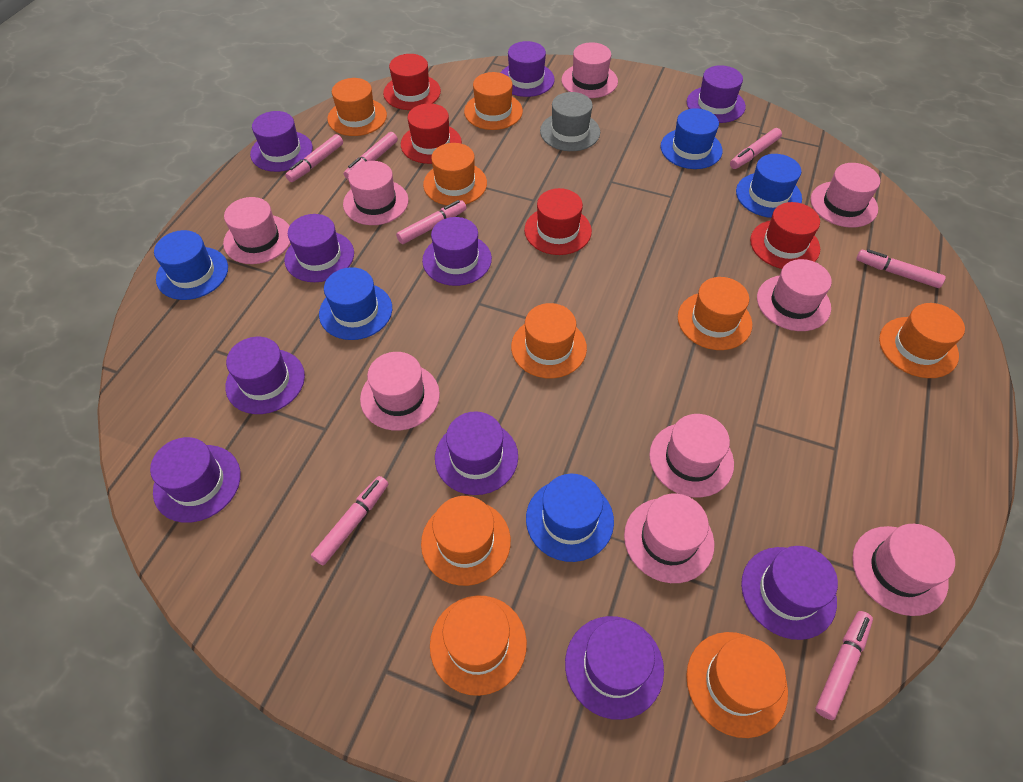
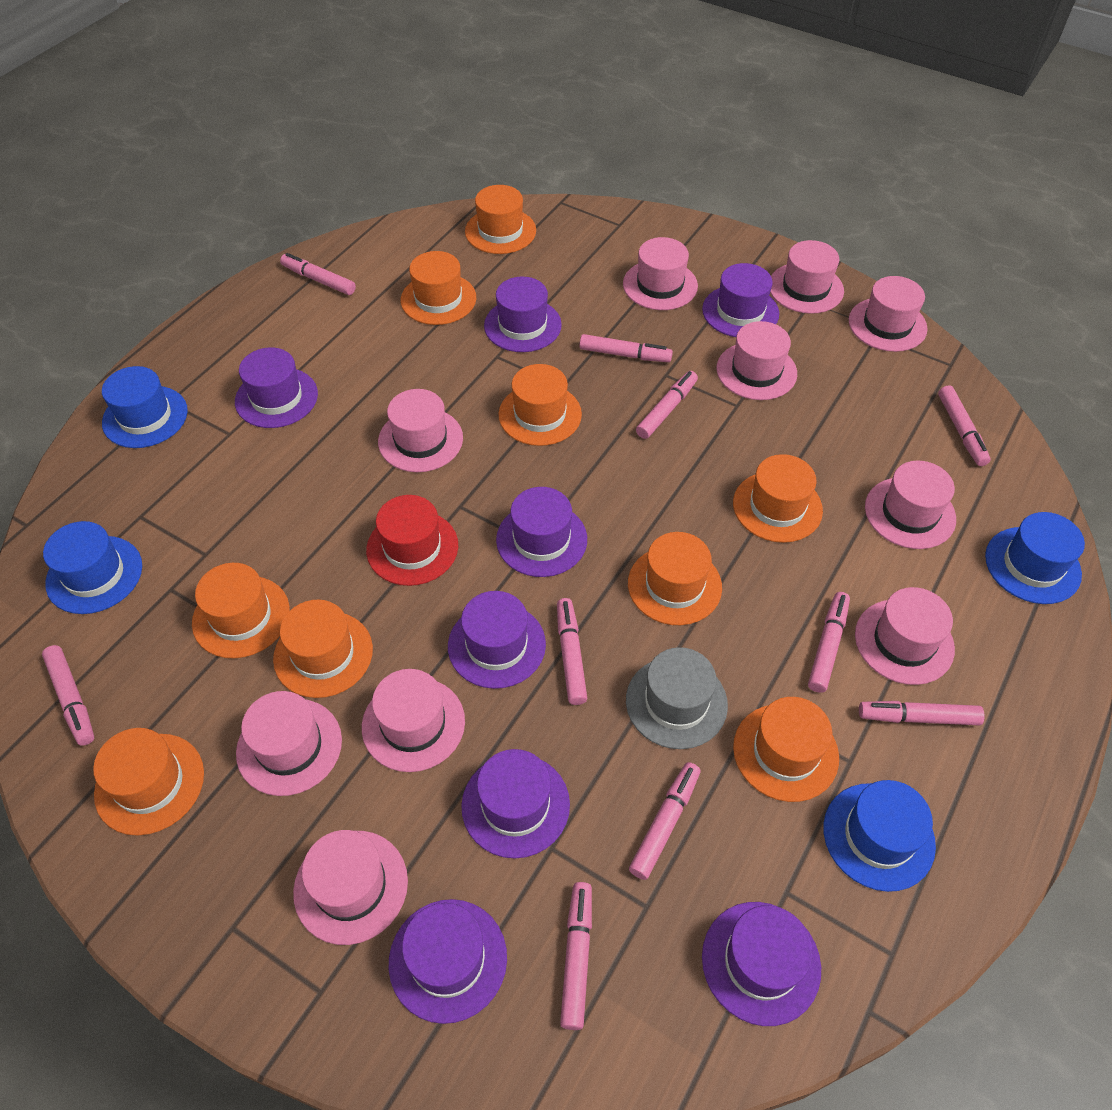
blue hat: [154,230,228,300] [319,267,392,340] [526,474,614,562] [661,108,723,169] [736,154,802,218] = 5 -> [43,521,142,614] [102,366,188,448] [823,780,936,892] [985,512,1085,604] = 4
pink hat: [223,197,290,264] [343,161,408,225] [360,352,440,431] [562,42,618,98] [624,494,714,583] [649,414,734,497] [757,259,832,331] [810,163,880,228] [852,524,955,616] = 9 -> [236,691,342,796] [293,830,408,945] [362,669,465,772] [378,389,463,472] [623,237,698,310] [716,321,797,400] [770,240,844,314] [849,276,928,352] [855,587,955,685] [865,461,956,549] = 10
pink marker: [285,134,343,182] [311,476,389,565] [344,132,398,179] [396,200,466,244] [730,128,782,169] [815,611,873,720] [856,249,946,288] = 7 -> [42,645,94,746] [280,253,356,295] [557,598,587,705] [560,882,592,1030] [579,334,673,362] [629,762,700,880] [636,371,698,439] [808,592,850,693] [859,701,985,726] [938,385,991,466] = 10
purple hat: [150,437,241,523] [225,337,305,414] [250,111,313,172] [284,214,354,282] [422,217,492,286] [435,411,518,495] [500,41,555,97] [565,616,664,720] [687,65,746,123] [741,546,838,640] = 10 -> [235,347,318,428] [389,899,507,1024] [448,591,546,689] [461,749,570,858] [484,277,562,352] [496,487,587,577] [702,263,779,337] [702,902,821,1026] = 8
red hat: [383,54,441,110] [401,103,462,164] [524,188,592,255] [750,202,820,269] = 4 -> [366,495,458,586] = 1

